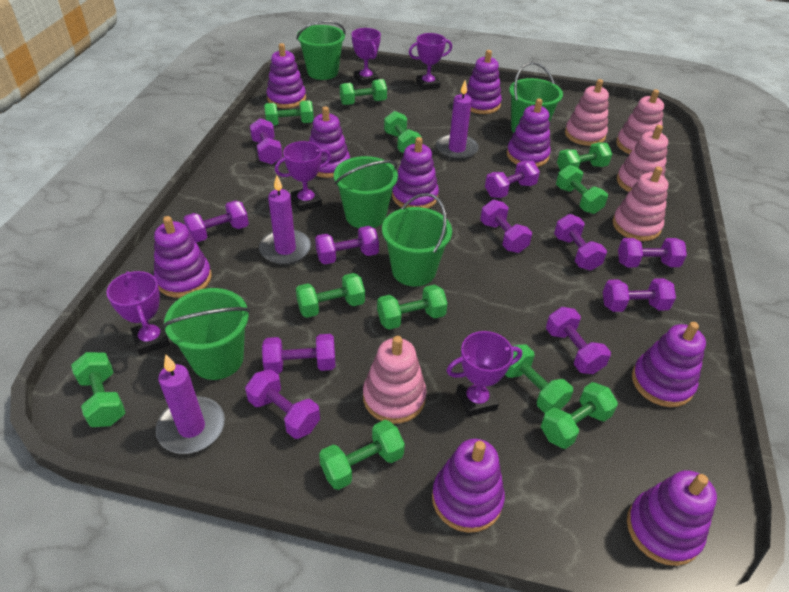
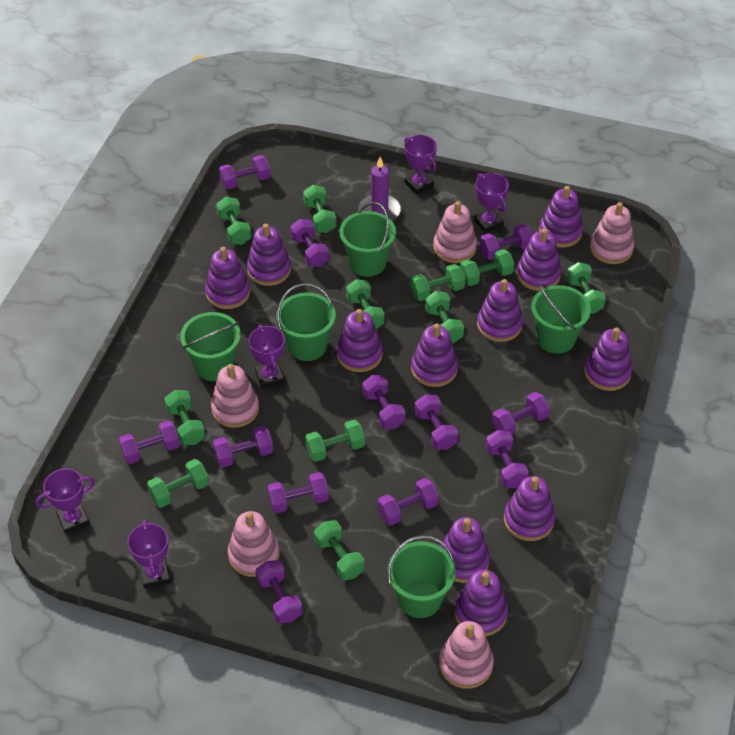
purple candle: [156,354,225,454] [259,175,311,265] [436,80,479,160] = 3 -> [358,157,401,221] = 1
purple dumbbell: [183,200,249,243] [245,369,320,439] [250,118,282,164] [262,334,336,374] [315,226,379,264] [480,200,532,253] [485,161,540,198] [546,307,611,374] [554,214,607,271] [603,278,676,312] [618,238,687,267] = 11 -> [119,420,180,464] [213,426,273,467] [219,155,270,189] [255,560,303,623] [268,472,329,513] [290,219,329,267] [362,375,406,429] [378,478,439,526] [414,394,458,450] [480,223,532,260] [486,430,529,488] [492,392,550,435] = 12
purple stacking toy: [154,216,212,298] [266,43,306,108] [309,106,350,178] [392,137,439,208] [432,439,505,533] [465,50,502,114] [507,99,551,167] [627,470,717,566] [632,322,706,407] = 9 -> [205,247,250,309] [247,224,291,286] [336,309,383,372] [411,324,458,387] [440,517,490,583] [455,570,508,636] [477,279,523,342] [504,476,555,541] [517,229,561,291] [539,186,583,248] [584,327,632,391] = 11

